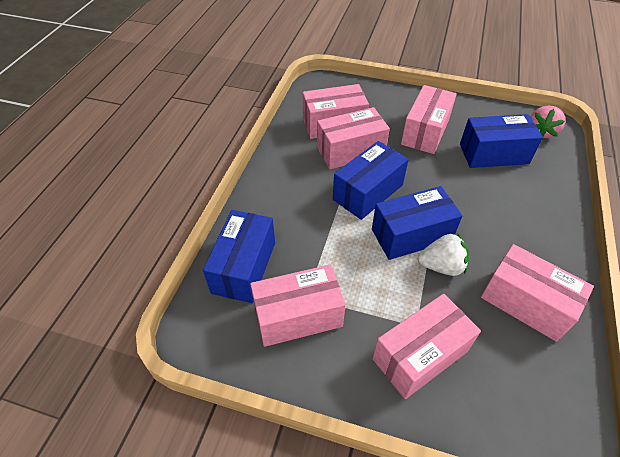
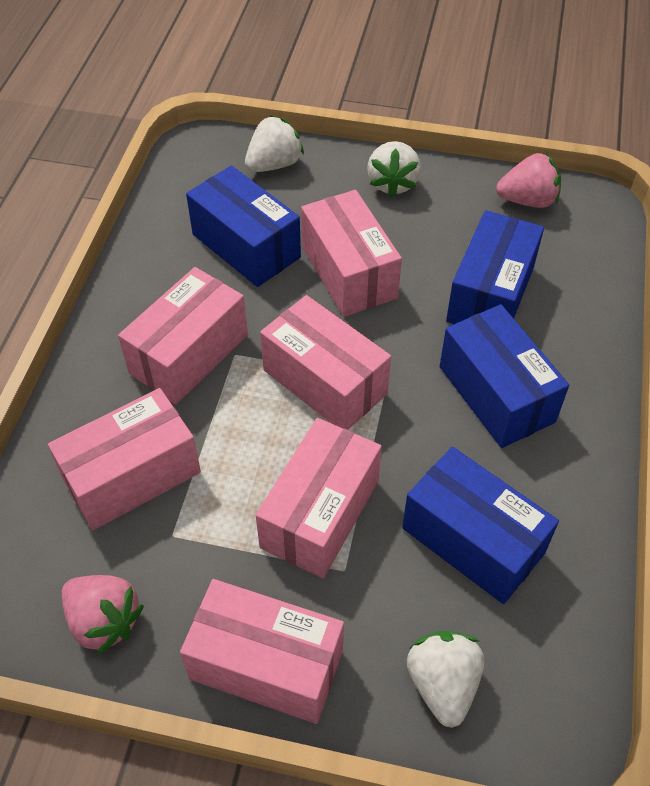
pink strawberry: [530,105,566,138] = 1 -> [62,575,144,654] [496,153,561,208] = 2
white strawberry: [418,234,469,276] = 1 -> [245,115,304,172] [367,141,421,197] [407,631,484,728] = 3

